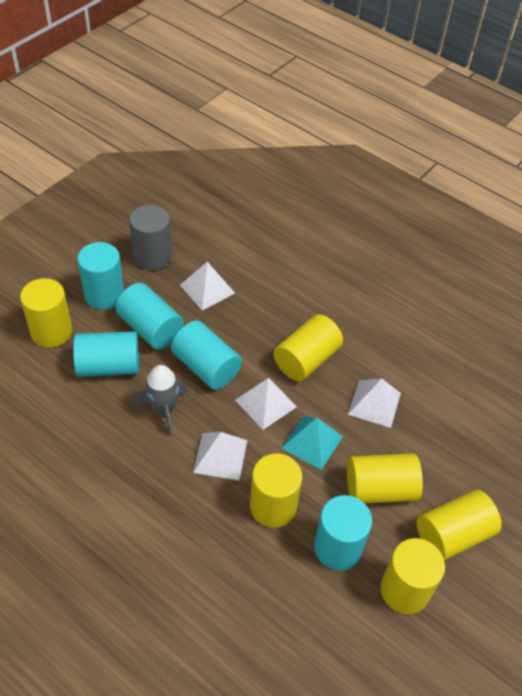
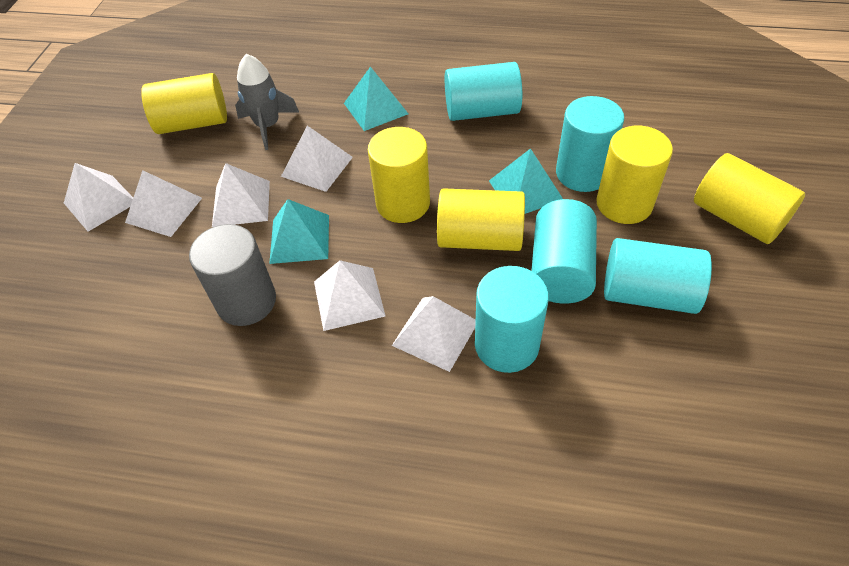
turquoise pyramid: [282,416,343,470] = 1 -> [269,199,329,264] [344,67,408,131] [489,148,563,214] = 3
white pyramid: [180,262,235,310] [193,432,247,481] [235,378,297,430] [348,378,401,428] = 4 -> [64,163,133,232] [125,170,202,237] [212,163,270,227] [281,126,353,192] [314,260,386,331] [392,296,476,372] = 6
yellow cylinder: [20,278,72,348] [250,454,302,528] [274,314,343,381] [347,453,423,504] [380,538,445,614] [417,489,502,561] = 6 -> [141,73,227,134] [368,127,430,223] [437,188,525,251] [596,126,673,224] [694,153,805,244] = 5

